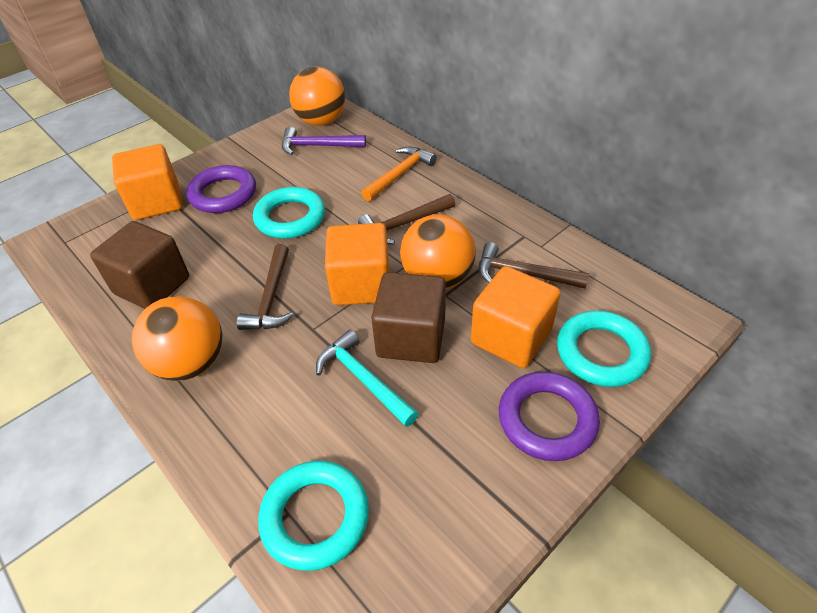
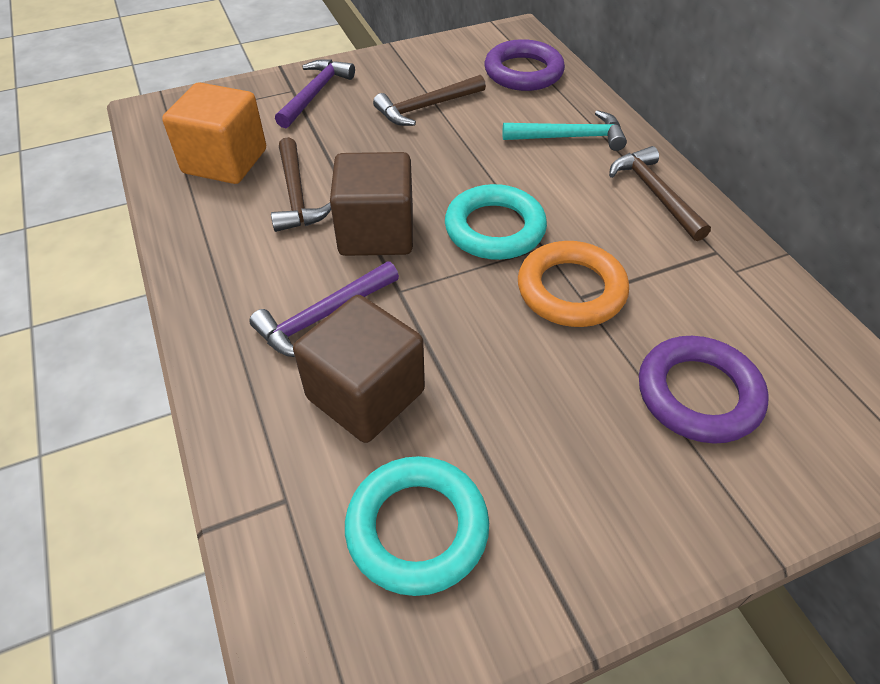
orange ball: [132,296,222,381] [289,67,345,126] [400,214,476,289] = 3 -> none = 0
orange cube: [112,144,183,220] [325,223,390,305] [471,266,561,368] = 3 -> [162,82,266,184] = 1
orange hammer: [361,146,437,201] = 1 -> none = 0
orange ring: none = 0 -> [518,241,629,327] = 1
purple hammer: [282,127,366,155] = 1 -> [249,261,399,357] [275,59,355,128] = 2
turquoise ring: [253,187,325,239] [258,461,369,571] [557,311,651,387] = 3 -> [345,456,489,596] [445,184,547,260] = 2

